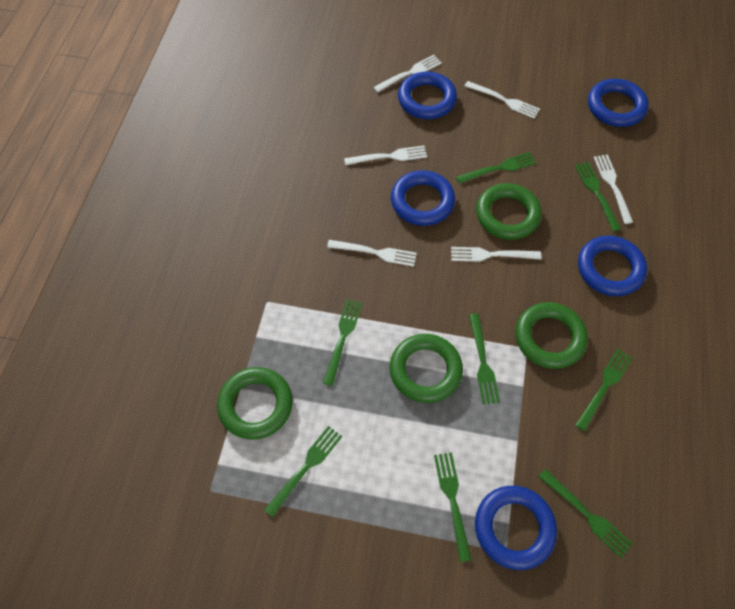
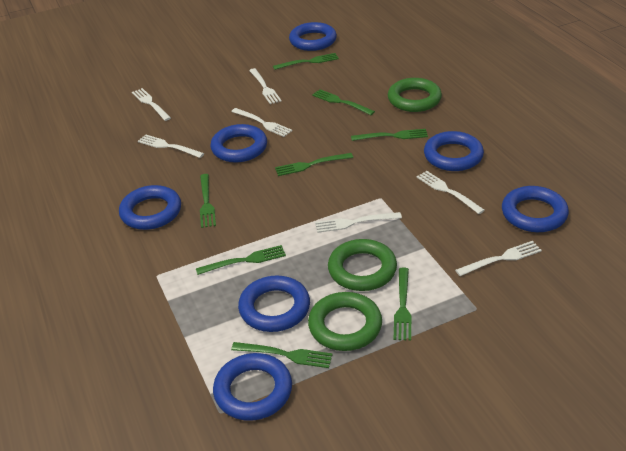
blue ring: [391,170,455,226] [398,72,457,119] [475,486,557,570] [578,236,647,296] [588,79,649,127] = 5 -> [119,185,181,230] [210,124,267,163] [213,353,292,421] [238,276,310,332] [289,22,337,51] [424,131,484,171] [502,186,569,232] = 7
green ring: [217,367,293,440] [390,334,463,403] [476,183,542,240] [515,302,588,369] = 4 -> [308,292,382,351] [328,239,397,291] [388,78,442,112] = 3
white fork: [327,240,417,267] [344,145,427,165] [373,55,442,93] [451,247,541,262] [465,81,540,119] [594,155,633,224] = 6 -> [132,88,171,121] [138,134,204,158] [231,108,292,137] [249,68,282,104] [315,212,402,233] [416,171,485,214] [455,241,542,276] = 7

